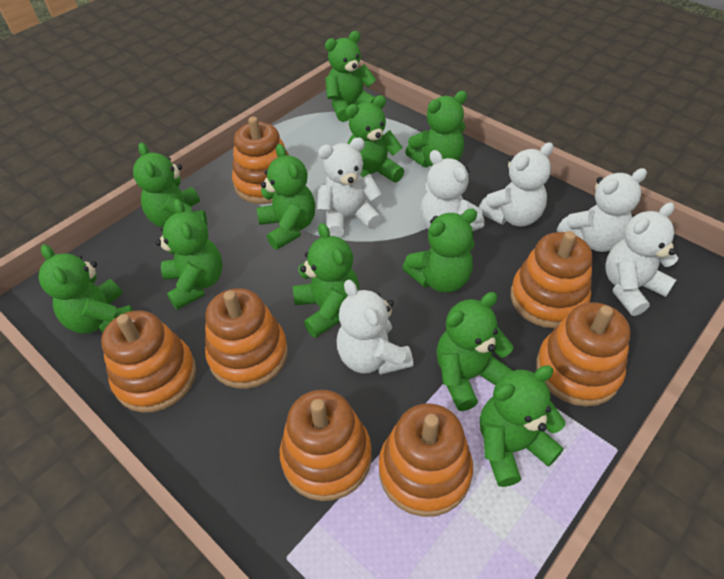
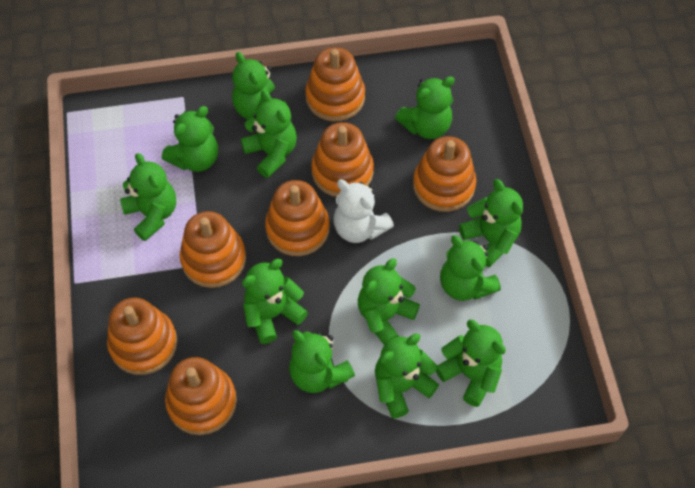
green teddy bear: [38,244,133,334] [133,142,207,227] [155,199,223,310] [257,144,315,250] [293,223,359,338] [325,31,376,122] [345,95,404,183] [402,208,477,293] [405,91,467,168] [436,292,513,411] [480,365,566,487] = 11 -> [120,153,176,241] [162,106,218,172] [232,52,287,119] [241,90,297,178] [242,259,308,344] [289,330,355,393] [358,258,420,345] [375,334,439,418] [395,76,455,139] [436,320,506,407] [440,235,501,301] [459,179,523,267] = 12
white teddy bear: [317,138,382,238] [337,280,413,375] [421,150,485,231] [479,142,553,227] [557,168,647,252] [605,202,678,316] = 6 -> [333,179,394,243] = 1

